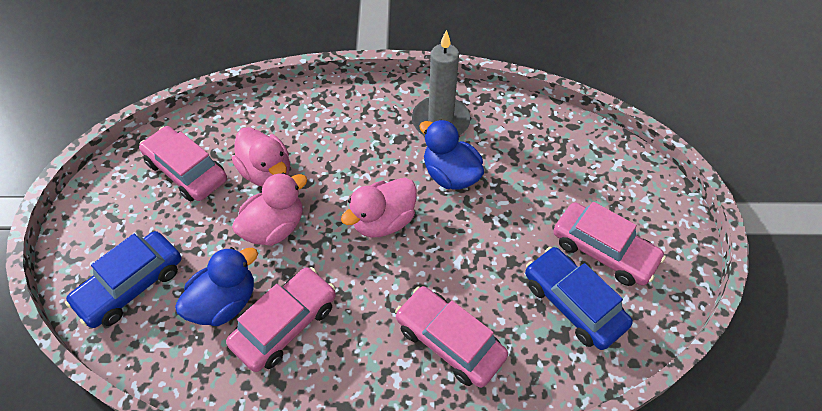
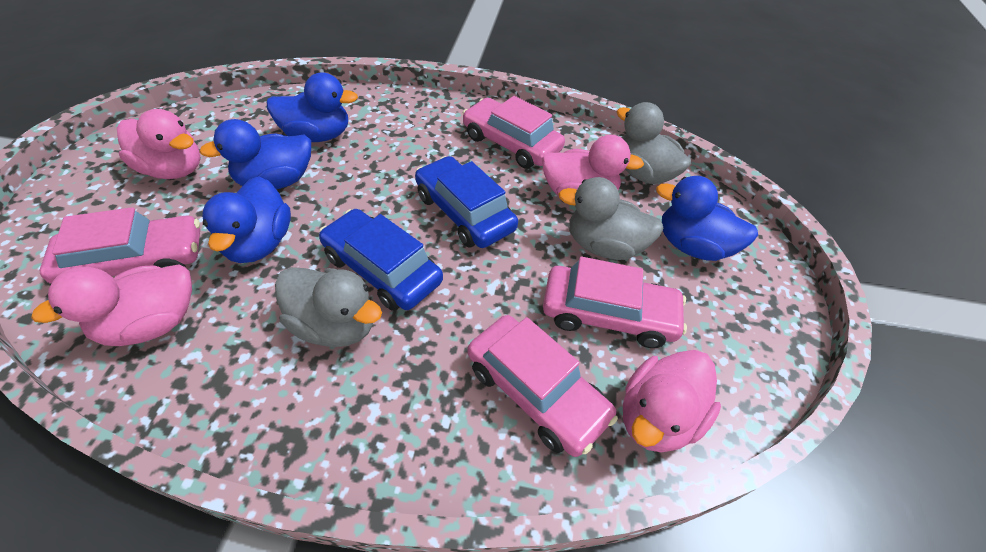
blue duck: [175,247,258,326] [419,120,484,189] = 2 -> [199,119,311,189] [202,176,291,263] [266,72,358,142] [656,176,758,261] = 4
grey candle: [412,30,471,136] = 1 -> none = 0
grey duck: none = 0 -> [275,267,382,347] [558,177,664,260] [617,102,691,184] = 3
pink duck: [232,127,290,187] [232,172,307,246] [341,178,416,238] = 3 -> [31,265,192,346] [117,109,201,179] [542,135,644,197] [623,350,721,453] = 4

